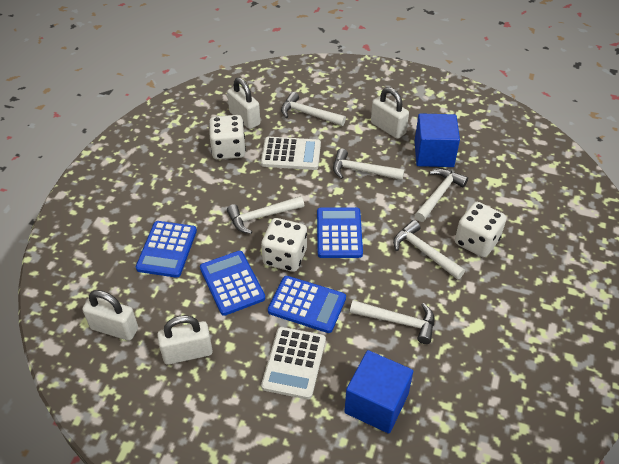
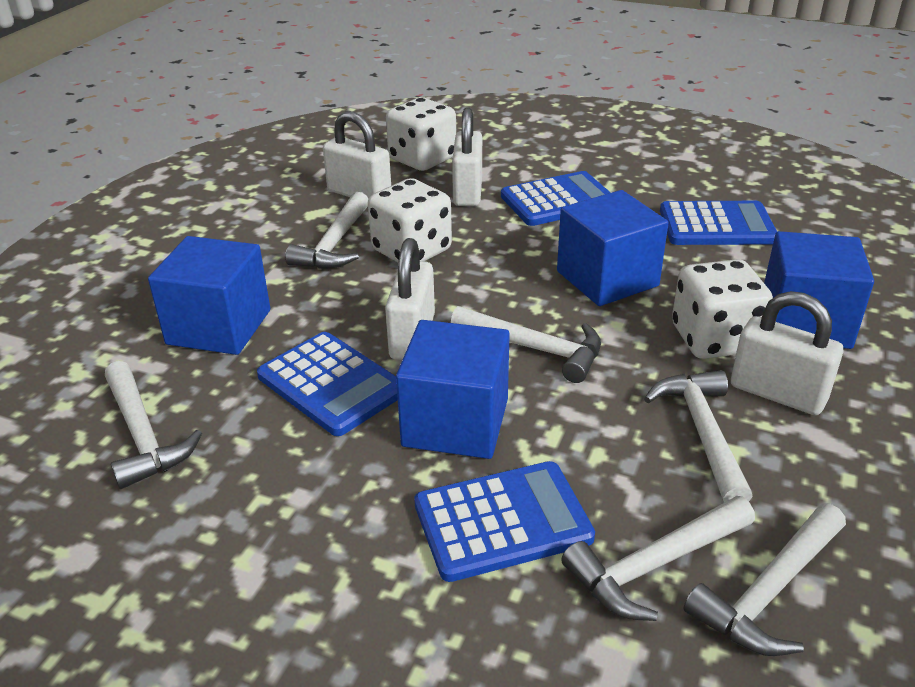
blue cube: [344,350,413,434] [414,113,460,167] = 2 -> [148,236,270,355] [396,320,510,459] [557,190,668,306] [764,231,874,349] = 4
white calculator: [261,137,321,170] [261,327,326,399] = 2 -> none = 0

